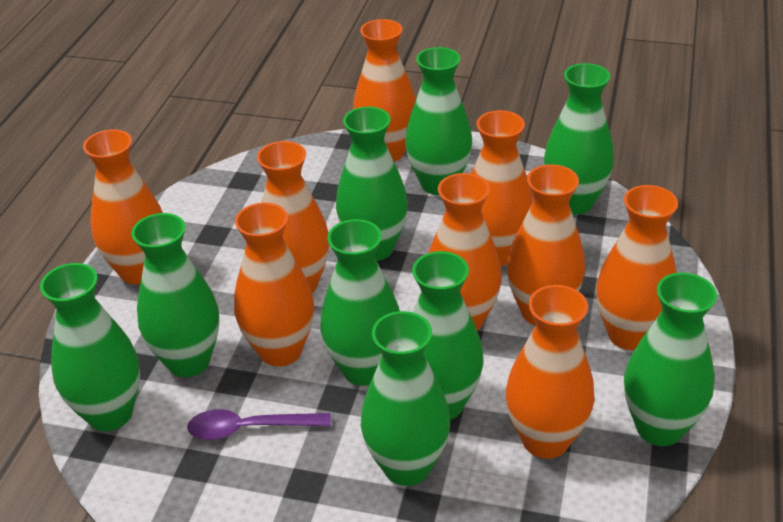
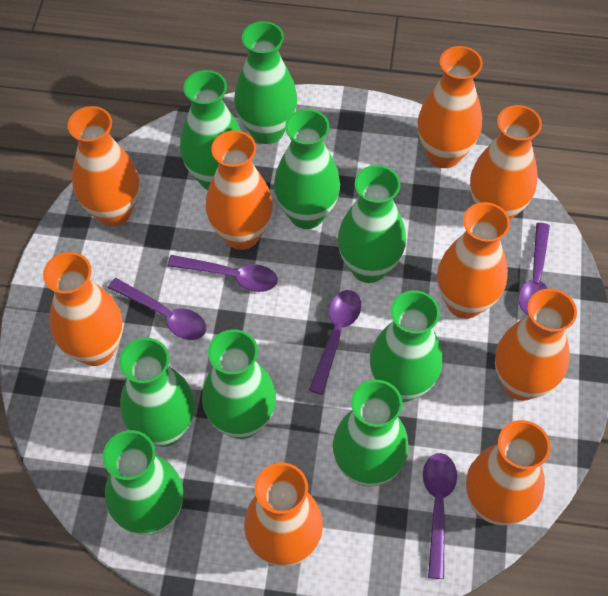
purple spoon: [187,409,331,440] = 1 -> [108,278,206,340] [167,255,278,292] [309,290,361,395] [423,453,457,579] [519,223,550,316] = 5

